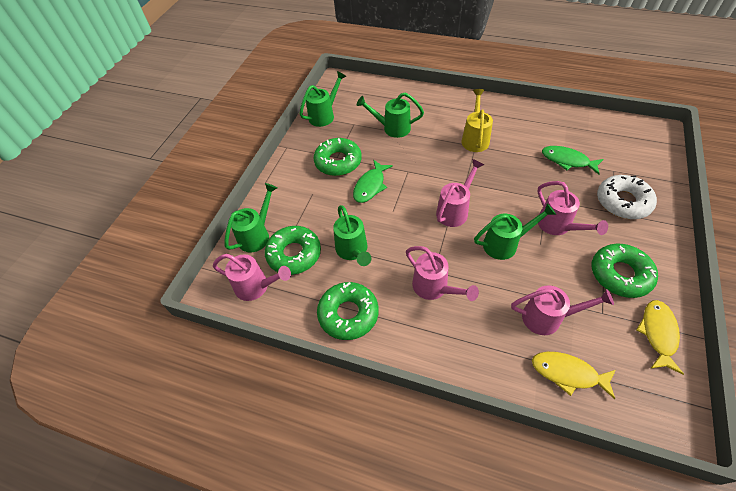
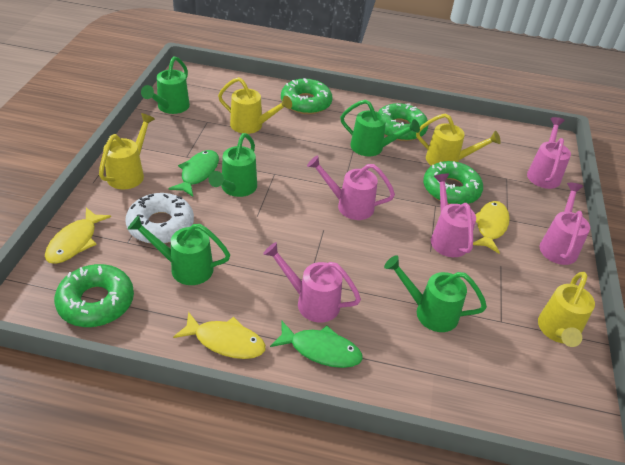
yellow fish: [532,352,616,399] [636,300,684,375] = 2 -> [45,208,111,264] [173,311,266,359] [473,201,510,253] = 3
yellow watering can: [461,89,493,152] = 1 -> [99,113,155,190] [218,77,292,134] [416,114,501,166] [538,272,595,347] = 4

